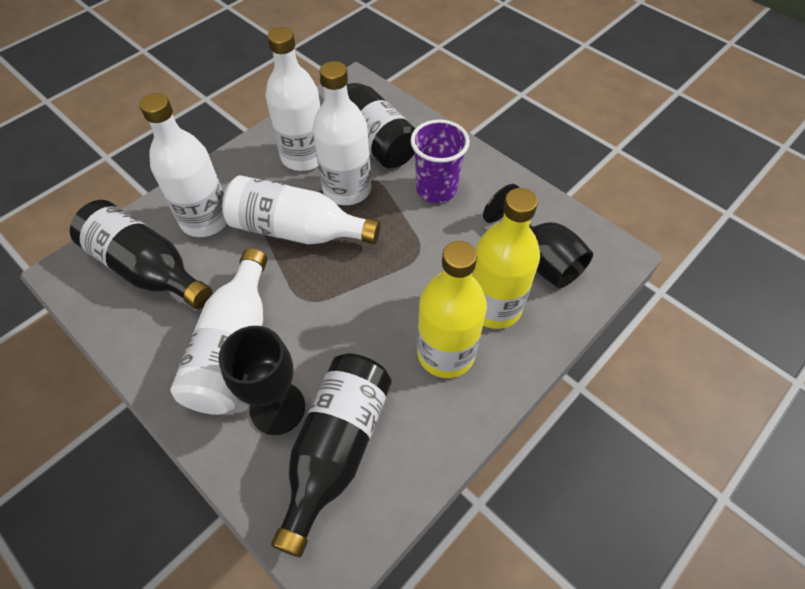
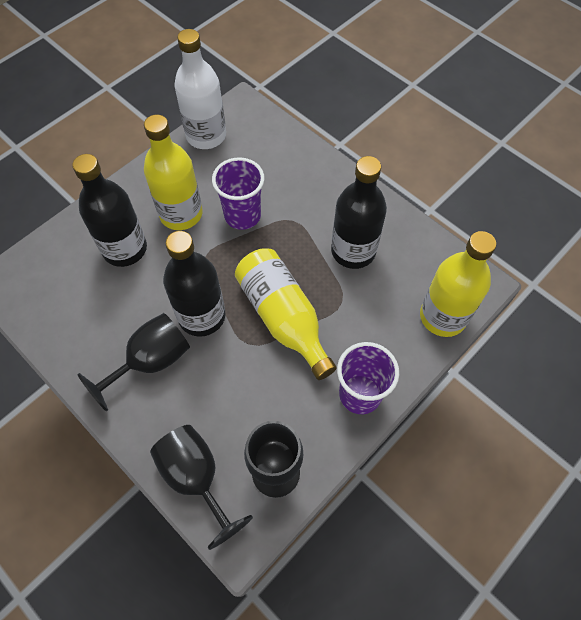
black goblet: [219,326,305,435] [483,184,593,288] = 2 -> [77,313,190,411] [150,425,253,550] [244,421,303,498] = 3
purple cup: [410,120,470,203] = 1 -> [212,157,265,230] [337,342,399,414] = 2
white bottle: [139,93,227,237] [170,248,267,415] [222,175,380,244] [266,27,320,171] [313,61,371,205] = 5 -> [174,29,226,149] = 1
yellow bottle: [417,241,487,378] [472,188,540,329] = 2 -> [144,114,203,230] [235,248,337,380] [420,231,496,337] = 3

